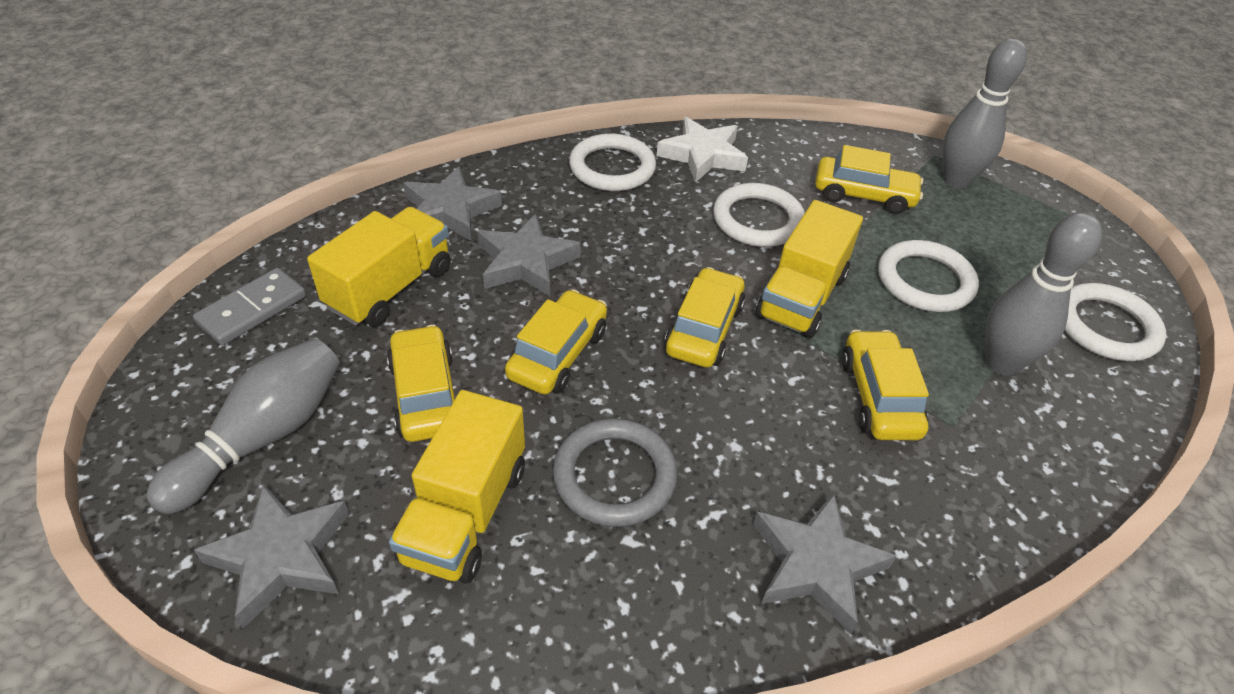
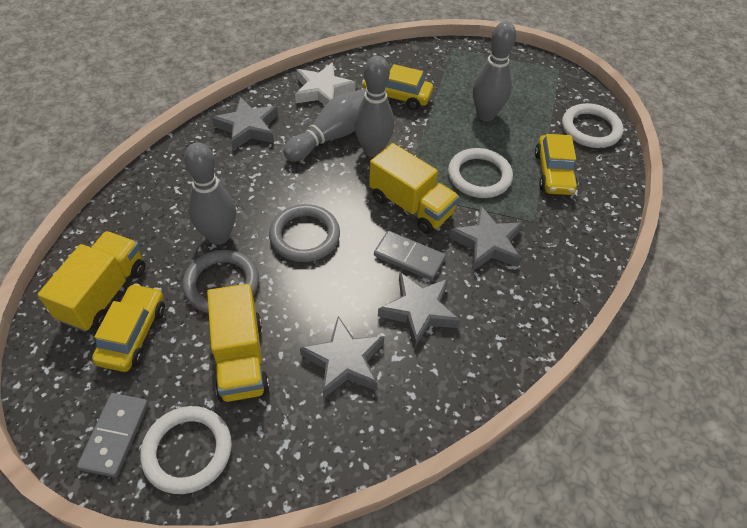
grey bowling pin: [147,338,340,514] [943,38,1027,188] [985,212,1102,376] = 3 -> [184,143,236,245] [283,89,366,162] [354,56,395,157] [473,21,516,121] = 4
grey domino: [193,268,306,346] = 1 -> [77,393,148,478] [374,231,446,281] = 2
grey ring: [553,418,677,527] = 1 -> [183,250,259,313] [269,204,340,262] = 2
white ring: [569,134,656,191] [713,183,805,247] [878,240,979,312] [1065,283,1166,361] = 4 -> [140,406,232,494] [448,148,513,198] [562,103,623,148] = 3
yellow car: [387,325,455,442] [505,289,607,395] [664,267,745,368] [815,145,923,214] [842,330,929,440] = 5 -> [92,283,165,372] [362,64,433,110] [535,134,578,195] = 3

